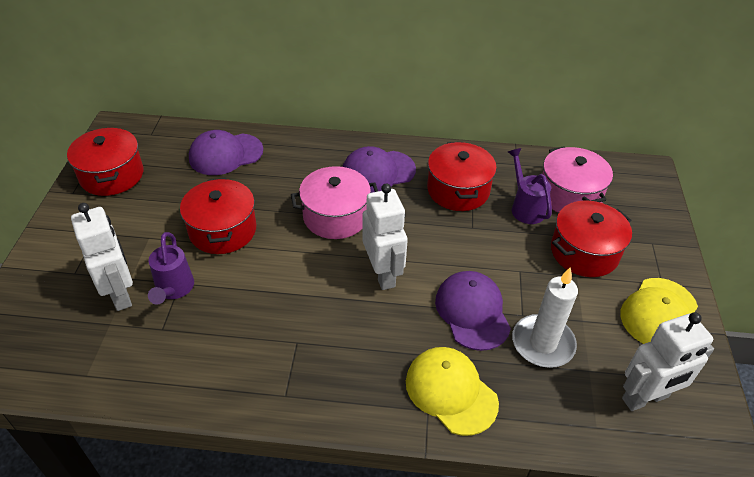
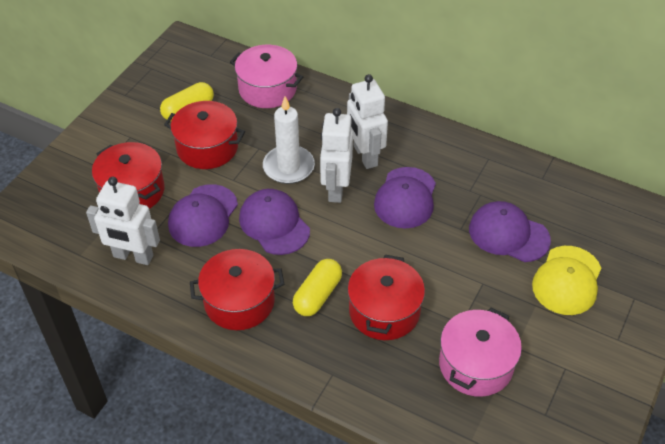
purple cap: [189,130,263,175] [343,146,416,193] [435,271,511,351] = 3 -> [168,184,238,247] [239,189,310,255] [374,167,436,228] [469,201,551,262] = 4
purple watering can: [148,232,194,305] [508,148,552,224] = 2 -> none = 0
yellow cap: [406,347,499,436] [620,278,698,344] = 2 -> [532,246,601,315] = 1
yellow capsule: none = 0 -> [160,82,214,121] [293,259,342,316] = 2

